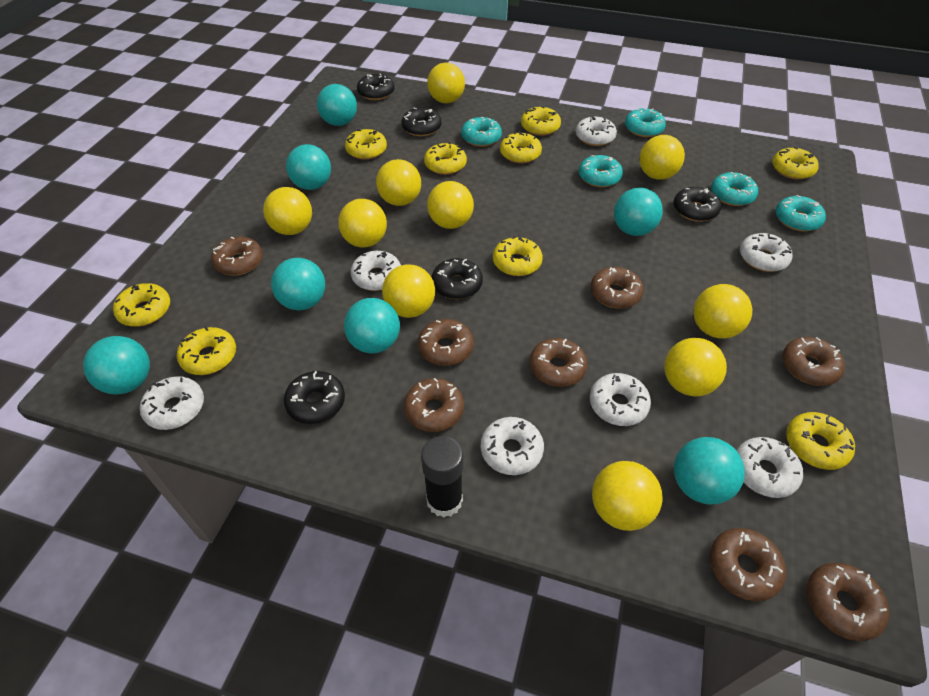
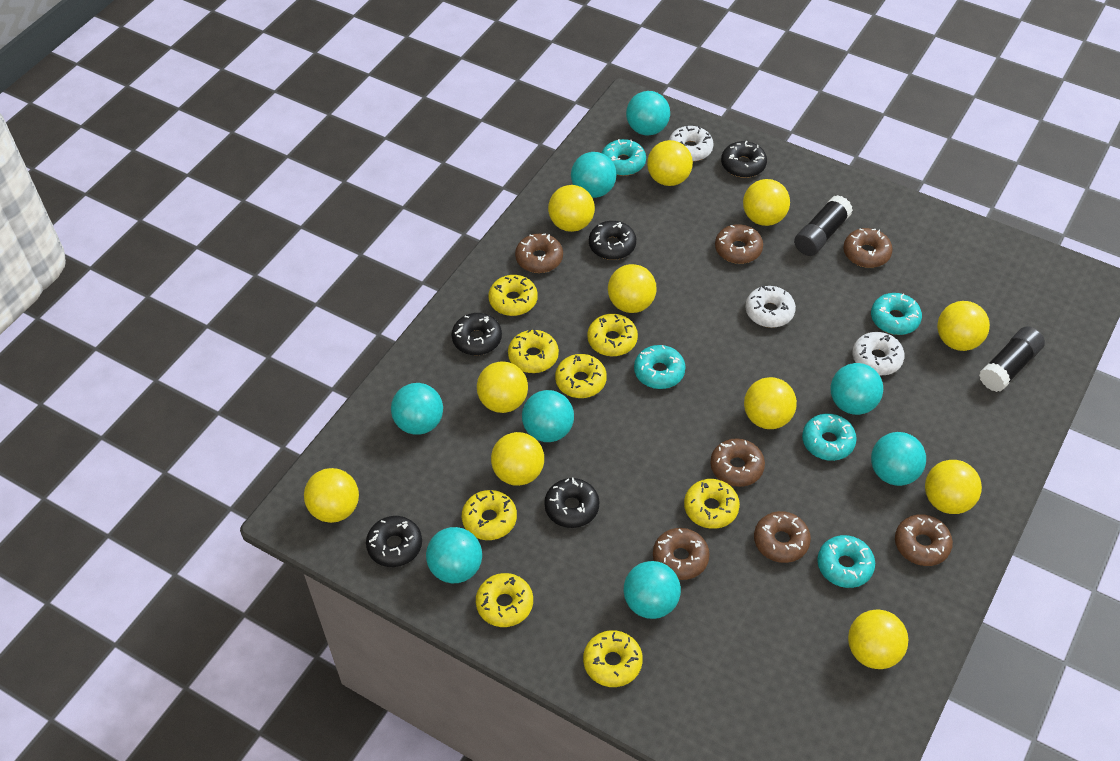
black glue stick: [421,436,463,517] = 1 -> [794,195,853,256] [979,326,1045,392] = 2
brown donut: [211,236,263,275] [404,378,464,432] [418,319,474,366] [530,338,587,387] [590,267,644,309] [710,528,786,601] [782,337,845,386] [806,563,889,641] = 8 -> [515,233,563,273] [653,528,710,580] [710,439,765,487] [715,224,763,264] [754,511,811,563] [843,228,893,268] [895,514,953,566] = 7
turquoise ball: [83,336,150,395] [271,258,325,310] [286,144,331,190] [317,84,357,126] [344,298,400,354] [614,188,663,236] [674,437,745,504] = 7 -> [391,383,443,435] [426,527,482,583] [522,390,574,442] [571,152,617,198] [623,561,681,619] [626,91,670,136] [831,363,883,415] [871,432,926,486] = 8
white donut: [140,376,204,430] [351,251,401,291] [481,417,544,475] [575,116,617,146] [590,373,651,426] [736,437,803,498] [740,233,793,272] = 7 -> [669,125,713,161] [745,285,796,328] [852,332,905,375] = 3
yellow ball: [263,187,312,235] [338,199,387,248] [376,159,421,206] [382,265,435,318] [427,63,465,103] [427,181,474,229] [592,461,662,531] [639,135,685,180] [664,338,727,397] [694,284,752,339] = 10 -> [304,468,359,523] [477,361,528,413] [491,432,544,486] [548,185,595,232] [608,264,656,313] [647,140,693,186] [743,179,790,226] [744,377,797,429] [848,609,909,669] [925,460,982,514] [937,301,990,351] = 11
yellow donut: [113,283,170,327] [177,327,236,375] [345,129,387,160] [424,142,467,175] [493,236,543,276] [500,131,542,163] [521,106,561,136] [772,147,819,180] [786,412,855,470] = 9 -> [462,490,517,540] [476,573,533,627] [488,275,538,316] [508,329,559,373] [555,354,607,398] [583,630,643,687] [587,314,638,356] [684,479,740,529] = 8

